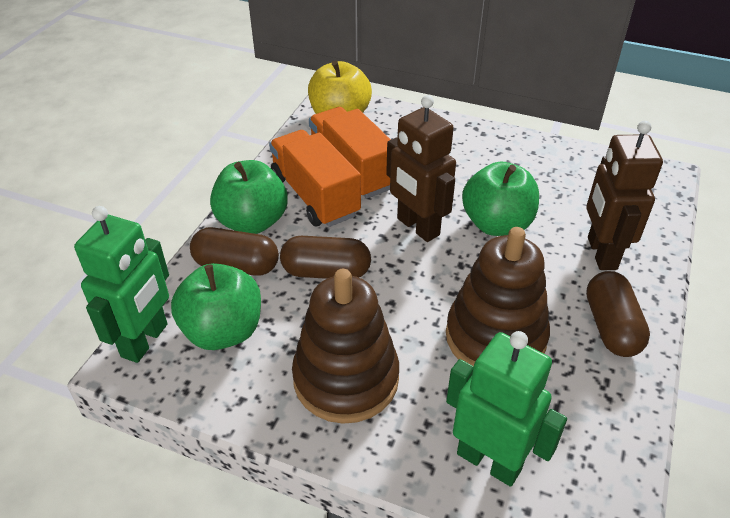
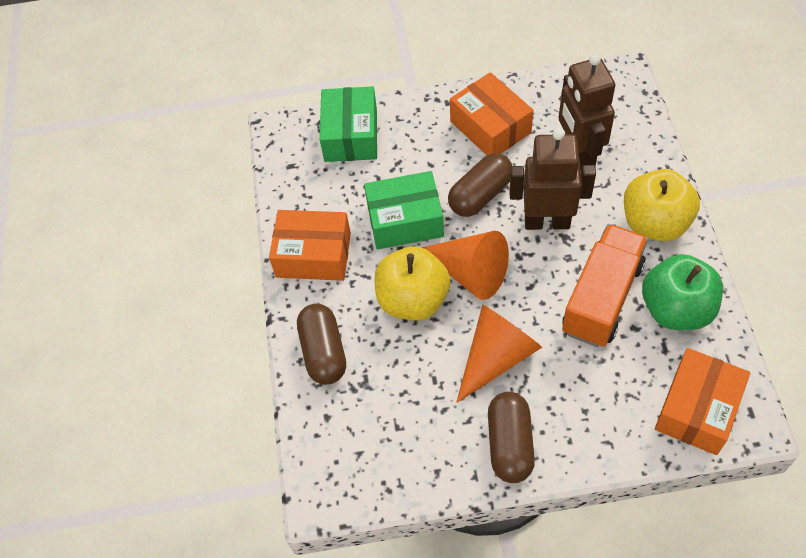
brown stacking toy: [292,269,399,424] [446,227,550,366] = 2 -> none = 0
green apple: [171,263,261,350] [210,160,288,234] [462,161,539,236] = 3 -> [642,254,723,330] = 1
green box: none = 0 -> [320,86,377,162] [364,171,444,249] = 2
green robot: [74,206,169,363] [446,331,567,487] = 2 -> none = 0
orange box: none = 0 -> [269,210,351,281] [450,72,533,155] [655,348,750,455] = 3
orange cone: none = 0 -> [422,231,509,300] [456,304,542,403] = 2
orange truck: [269,130,361,227] [309,107,391,198] = 2 -> [562,224,648,347] = 1
yellow apple: [308,60,372,114] = 1 -> [374,246,450,321] [624,169,700,241] = 2

